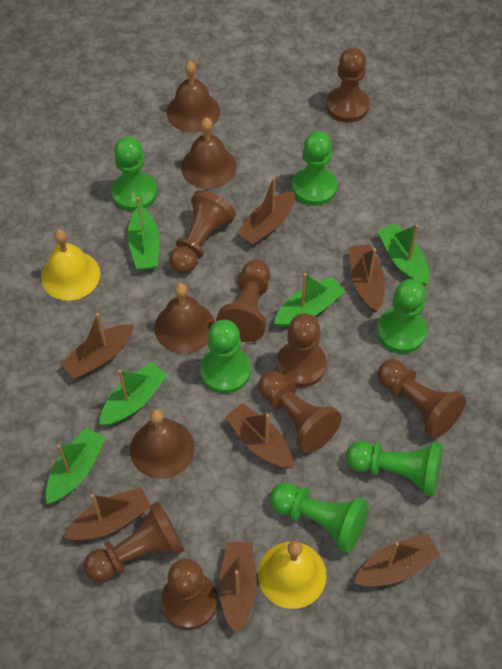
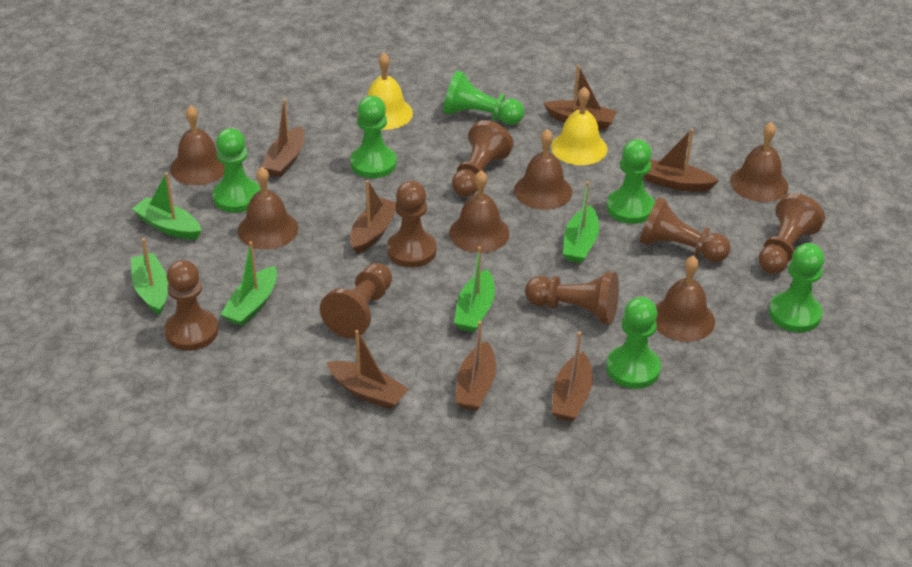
brown bell: [130,409,195,479] [154,283,215,354] [167,61,220,133] [181,118,236,189] = 4 -> [170,105,224,185] [238,167,298,250] [449,170,510,253] [514,129,572,210] [656,256,715,342] [730,122,788,202] = 6
brown pawn: [84,501,185,582] [161,559,218,630] [169,190,236,274] [216,260,270,342] [258,371,342,453] [276,313,327,387] [326,48,370,123] [378,359,466,438] = 8 -> [164,260,218,351] [320,263,392,338] [387,181,437,268] [452,120,514,197] [525,271,619,324] [639,197,731,262] [758,193,825,274] = 7

